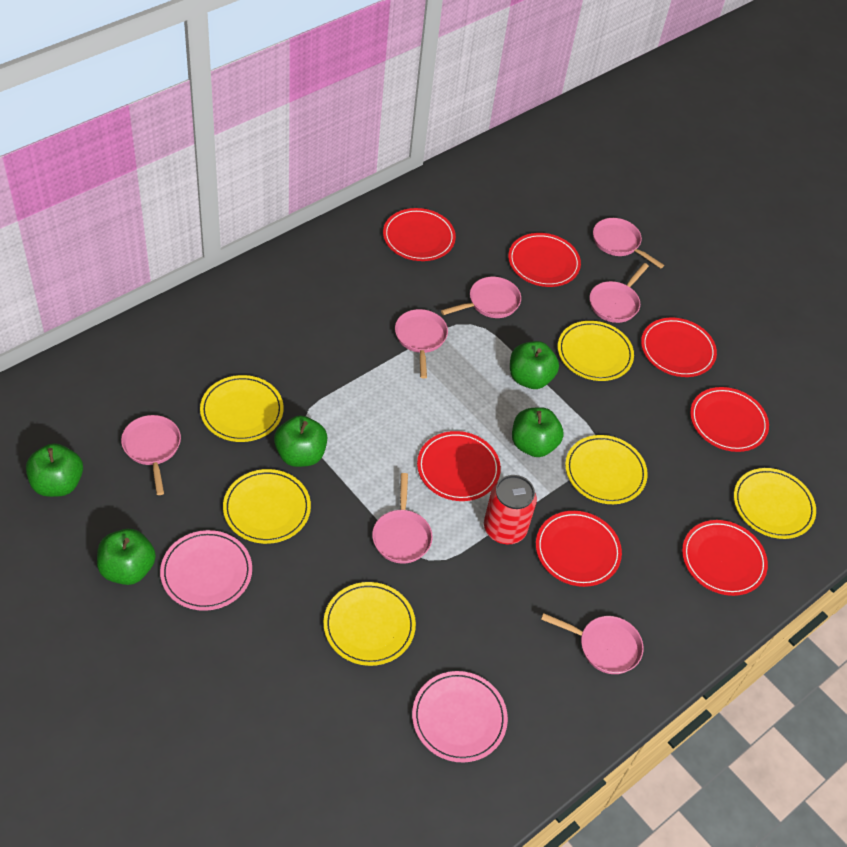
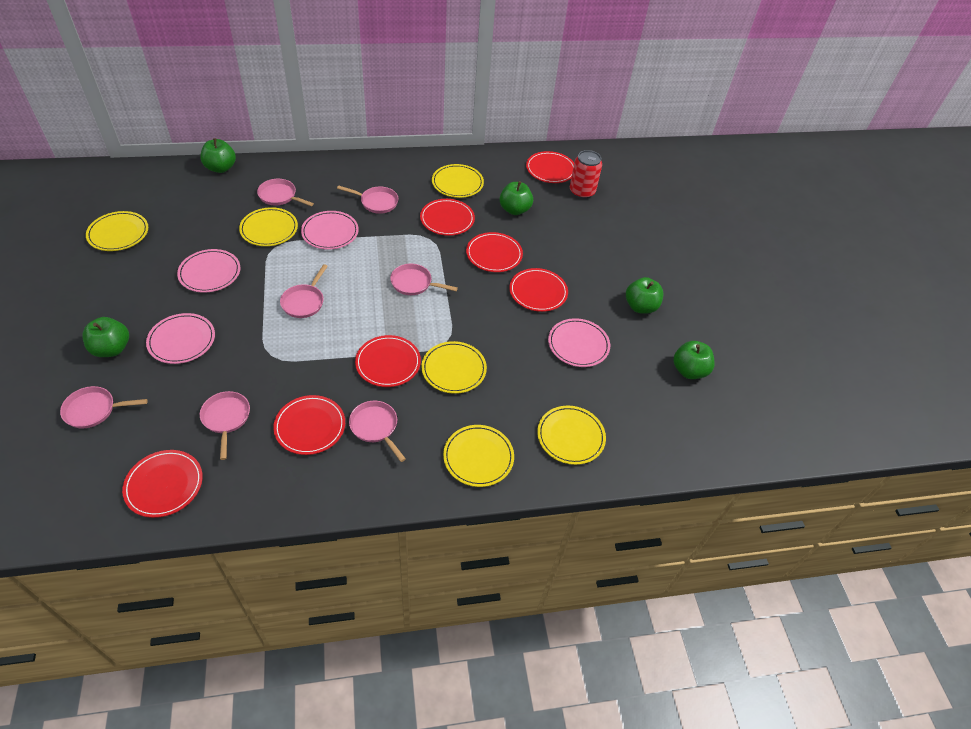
pink plate: [160,530,252,611] [412,671,508,762] = 2 -> [146,313,215,364] [177,249,240,293] [301,211,359,250] [548,318,610,367] = 4

